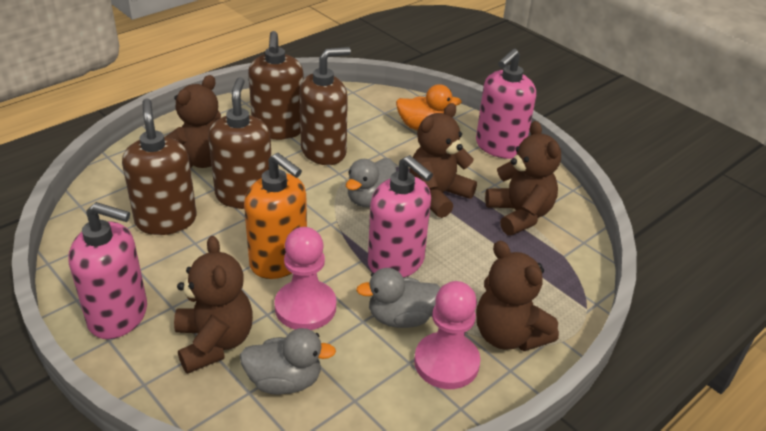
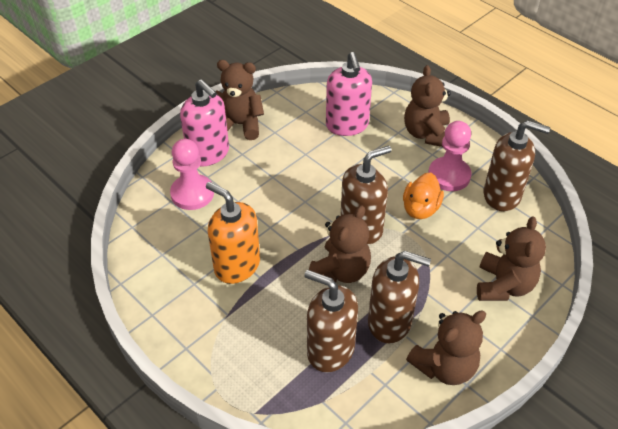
grey duck: [240,328,336,395] [346,158,397,207] [356,268,441,328] = 3 -> none = 0
pink soap dispenser: [68,202,147,339] [368,155,433,277] [476,49,536,159] = 3 -> [180,79,229,166] [326,52,372,136] = 2

